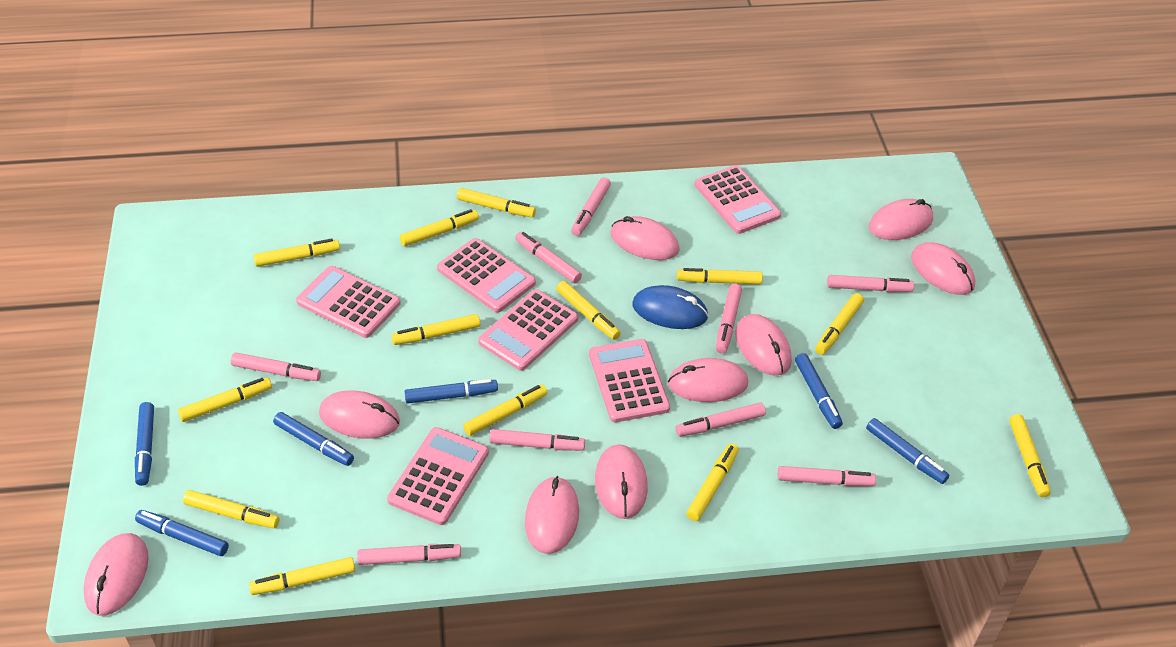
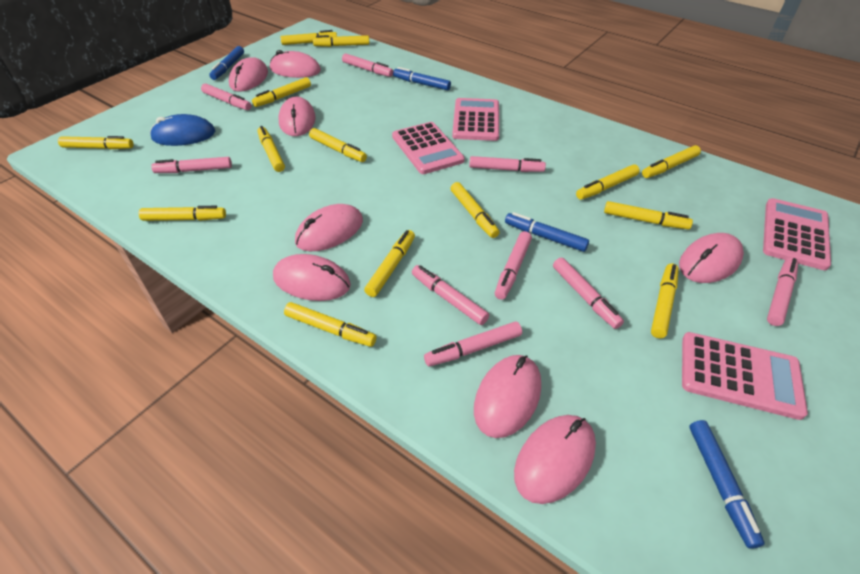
blue marker: [135,402,154,486] [135,510,229,556] [273,412,354,466] [404,379,498,404] [795,353,843,429] [866,418,949,484] = 6 -> [209,46,244,80] [393,67,451,90] [505,212,589,252] [689,420,765,549] = 4
pink calculator: [296,266,401,338] [387,427,489,525] [437,238,536,312] [478,289,578,371] [589,339,670,422] [694,165,781,234] = 6 -> [392,122,465,174] [452,98,499,141] [682,332,808,420] [763,198,831,270] = 4
pink mouse: [83,533,149,616] [319,390,400,439] [525,476,579,554] [595,444,648,519] [610,216,680,260] [668,358,748,402] [735,314,792,376] [869,199,933,240] [911,242,975,295] = 9 -> [229,57,268,91] [270,50,321,78] [273,254,351,301] [278,97,316,136] [295,204,363,251] [474,355,541,438] [514,415,596,504] [679,233,744,283] = 8
yellow marker: [178,377,272,422] [183,490,280,528] [249,557,355,595] [253,238,340,267] [391,314,480,345] [400,209,479,246] [457,188,536,217] [463,384,548,436] [556,281,621,340] [677,268,763,284] [686,444,739,521] [815,293,864,355] [1009,414,1051,497] = 13 -> [58,136,134,149] [139,206,226,221] [252,77,311,107] [257,126,285,172] [280,30,337,45] [284,302,377,347] [309,128,367,162] [313,35,370,47] [364,230,415,297] [451,182,500,238] [576,164,640,200] [604,201,693,229] [642,145,701,178] [651,263,679,338] = 14

